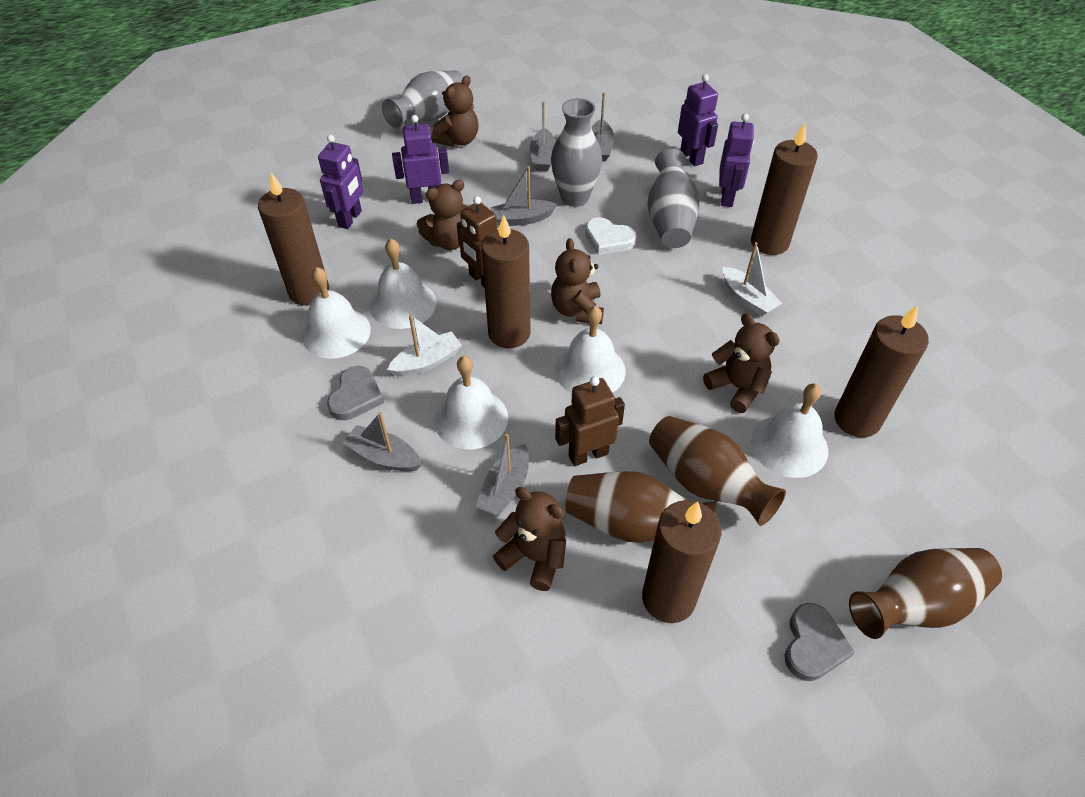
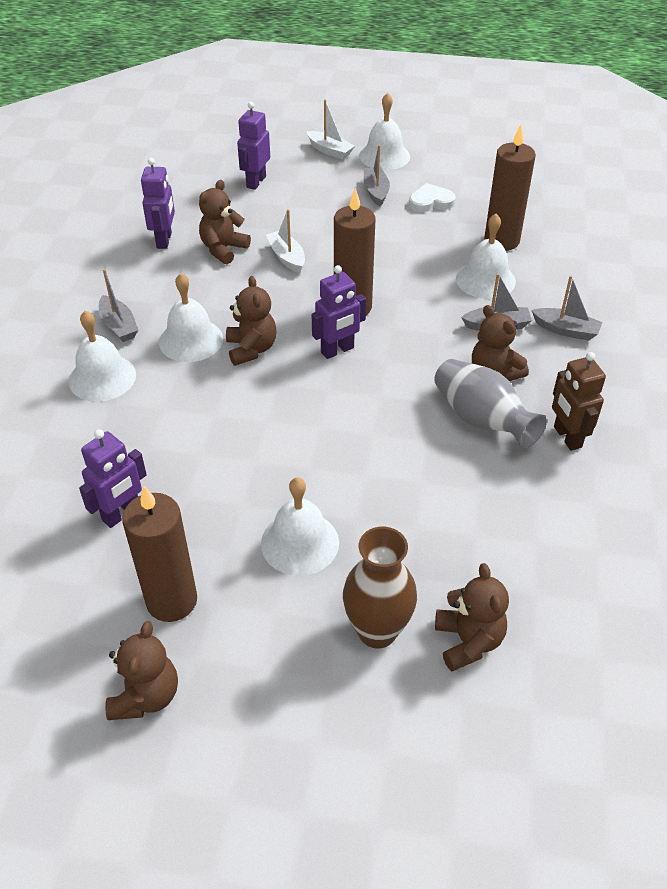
brown candle: [258,173,329,306] [481,215,531,348] [642,500,722,623] [751,123,818,255] [834,305,929,438] = 5 -> [122,486,197,622] [334,188,375,315] [484,125,536,251] = 3
brown robot: [457,196,497,288] [555,376,625,466] = 2 -> [552,352,606,451] = 1
brown vase: [565,471,717,543] [649,416,786,526] [849,548,1002,639] = 3 -> [343,527,417,648] = 1
grey boat: [343,412,422,472] [476,434,529,516] [490,166,557,226] [530,101,556,171] [591,92,614,162] = 5 -> [99,269,138,342] [364,145,390,206] [461,273,532,331] [531,275,602,341] = 4
grey heart: [327,366,384,420] [785,603,855,681] = 2 -> none = 0
grey vase: [382,71,464,128] [551,98,602,207] [647,149,700,248] = 3 -> [434,359,547,448] = 1

